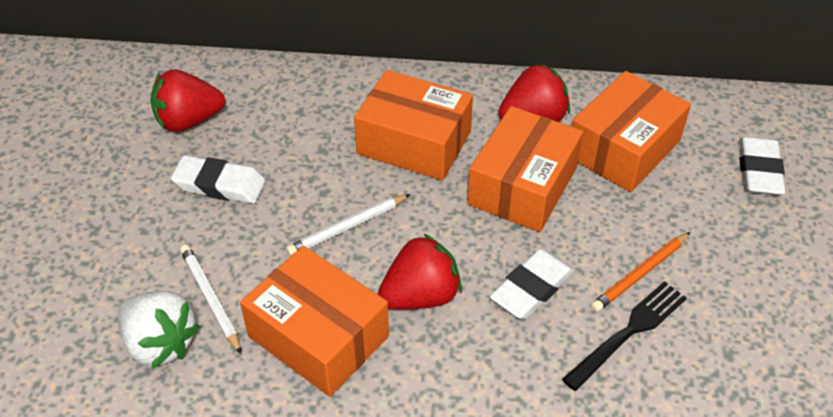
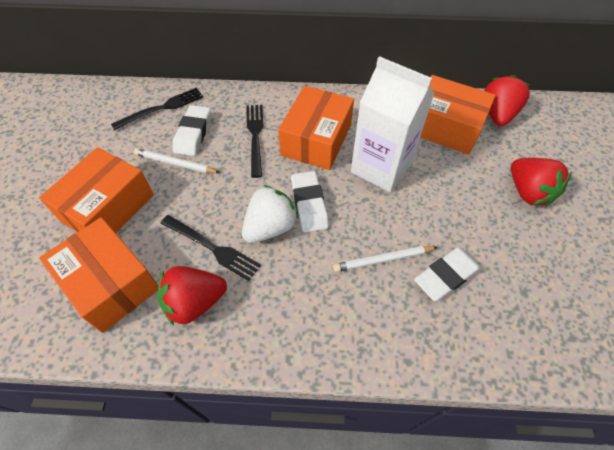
black fork: [562,281,687,391] = 1 -> [111,88,203,130] [161,215,261,281] [246,105,264,178] = 3
orange pencil: [591,232,690,312] = 1 -> none = 0
white carton: none = 0 -> [351,56,434,192] = 1

